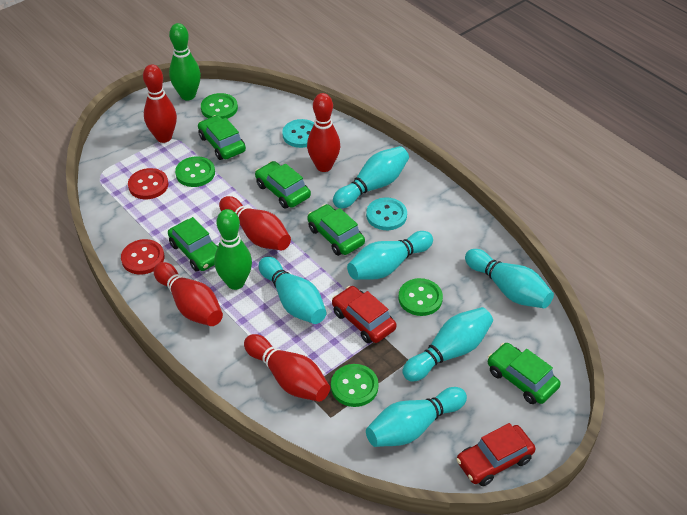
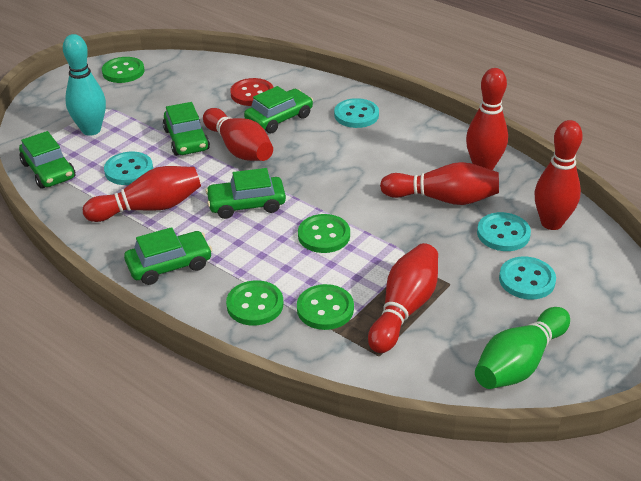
green bowling pin: [169,23,201,100] [214,209,252,290] = 2 -> [475,307,570,389] = 1
red bowling pin: [143,64,177,143] [154,262,223,326] [219,196,291,250] [244,334,330,402] [307,93,340,172] = 5 -> [83,166,201,222] [203,108,273,161] [368,243,438,353] [380,162,499,205] [466,68,508,170] [535,120,583,230] = 6
red button: [121,239,164,275] [128,168,168,199] = 2 -> [230,78,274,106] = 1
red car: [332,286,396,343] [456,423,536,486] = 2 -> none = 0
turquoise bowling pin: [259,257,327,324] [333,146,409,209] [347,231,433,280] [366,387,467,447] [402,307,493,382] [465,249,554,308] = 6 -> [63,34,106,136] = 1
turquoise button: [282,119,314,148] [366,198,407,230] = 2 -> [104,151,153,185] [334,98,379,128] [477,212,531,251] [499,256,556,300] = 4

